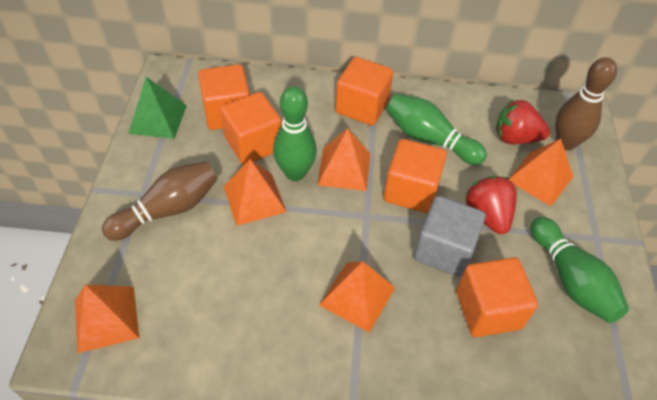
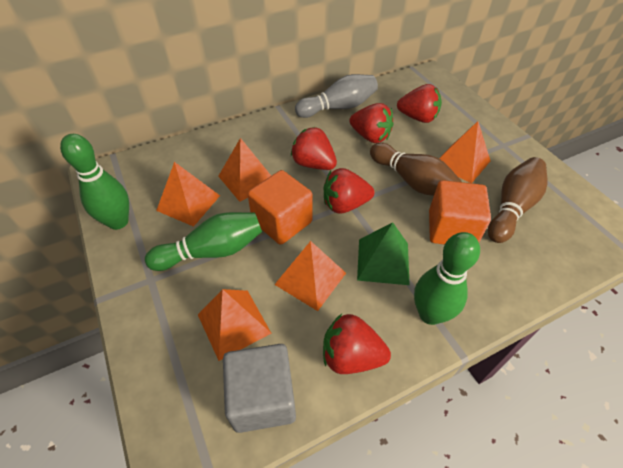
grey bowling pin: none = 0 -> [295,74,378,118] = 1
orange cube: [198,64,250,130] [220,92,282,165] [335,57,394,126] [383,139,447,213] [456,257,538,337] = 5 -> [247,170,312,245] [429,180,491,245] = 2
red strawberry: [466,176,517,234] [496,100,550,145] = 2 -> [291,127,337,170] [323,314,391,374] [324,168,375,213] [349,103,394,143] [397,84,442,123] = 5

